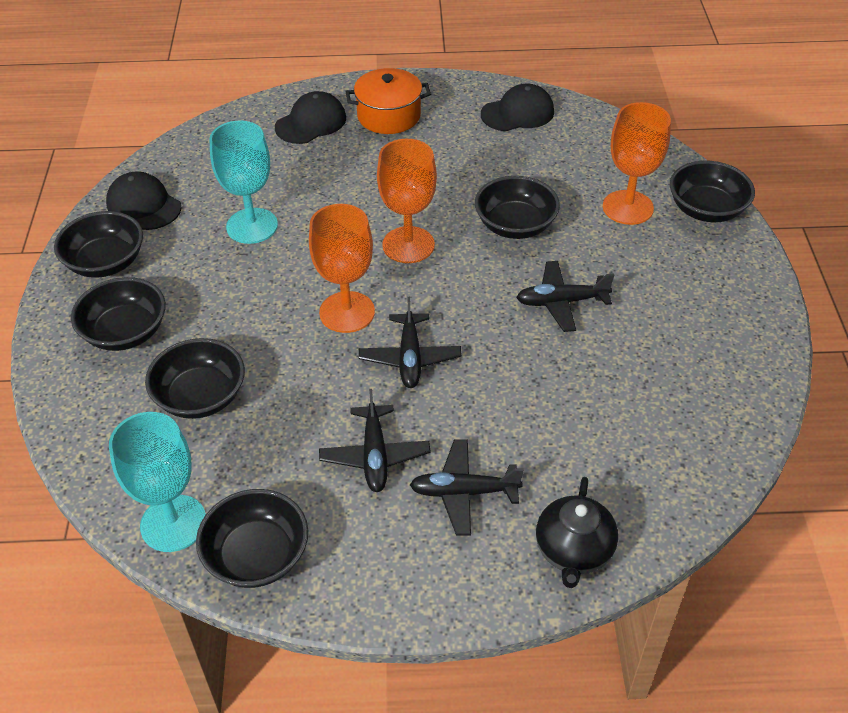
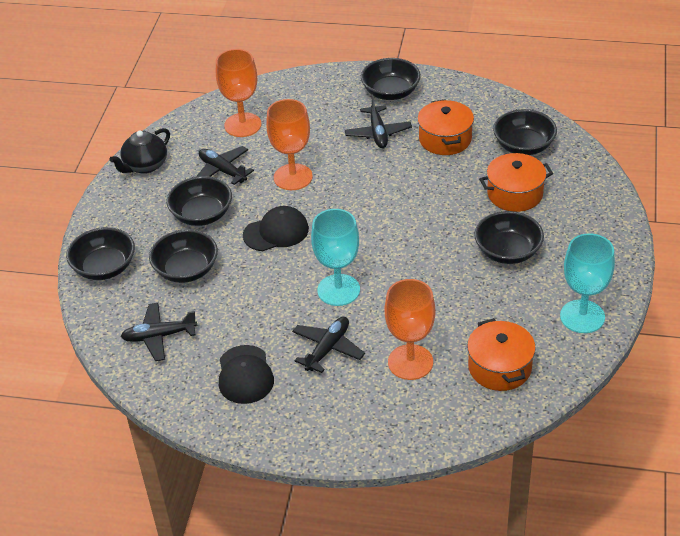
black cap: [106,171,182,230] [275,91,346,144] [481,84,554,131] = 3 -> [219,345,274,404] [243,206,309,251] = 2
orange pot: [346,68,431,134] = 1 -> [417,99,474,155] [467,318,536,391] [479,153,553,212] = 3

